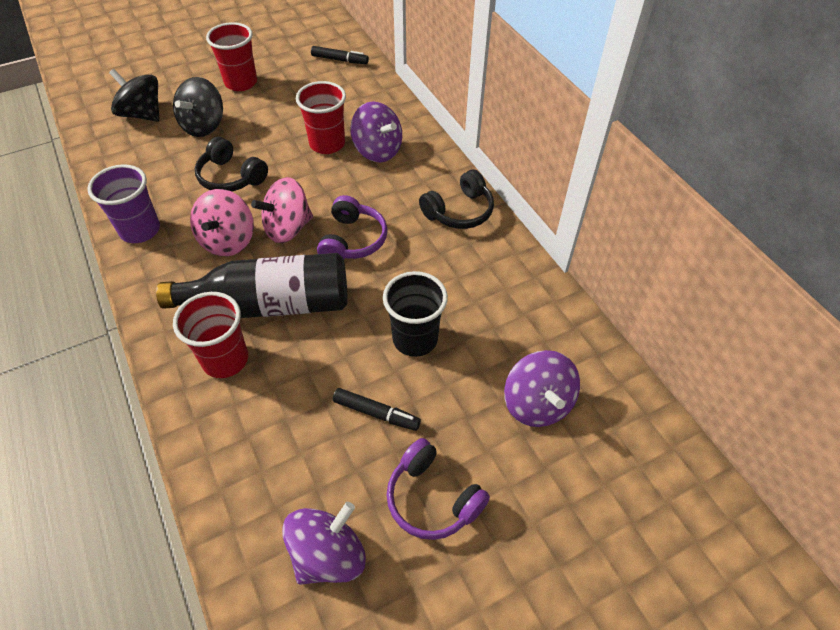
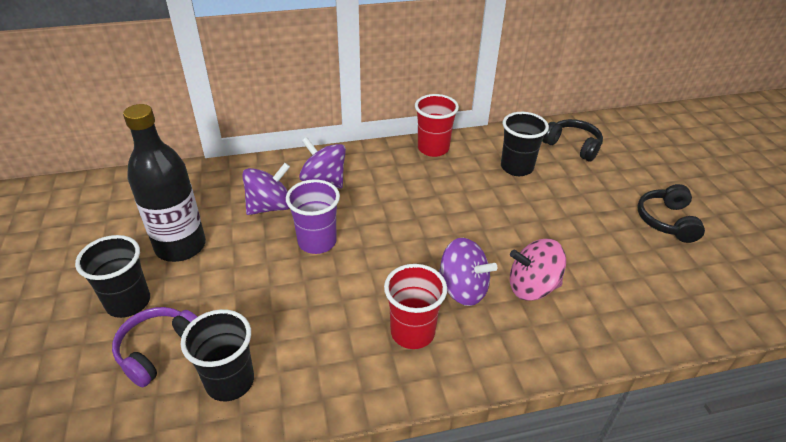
black cup: [383,271,448,357] = 1 -> [75,235,150,318] [181,309,254,401] [501,112,549,176] = 3
black marker: [311,46,369,64] [333,388,421,431] = 2 -> none = 0
black spinning top: [109,69,160,122] [173,77,223,137] = 2 -> none = 0
pink spinning top: [190,189,254,256] [251,177,313,243] = 2 -> [510,239,566,301] = 1
purple headphones: [317,195,387,259] [387,438,490,540] = 2 -> [112,307,197,387] = 1
red cup: [173,292,248,378] [206,22,257,91] [296,81,346,154] = 3 -> [384,264,447,349] [415,94,459,157] = 2

